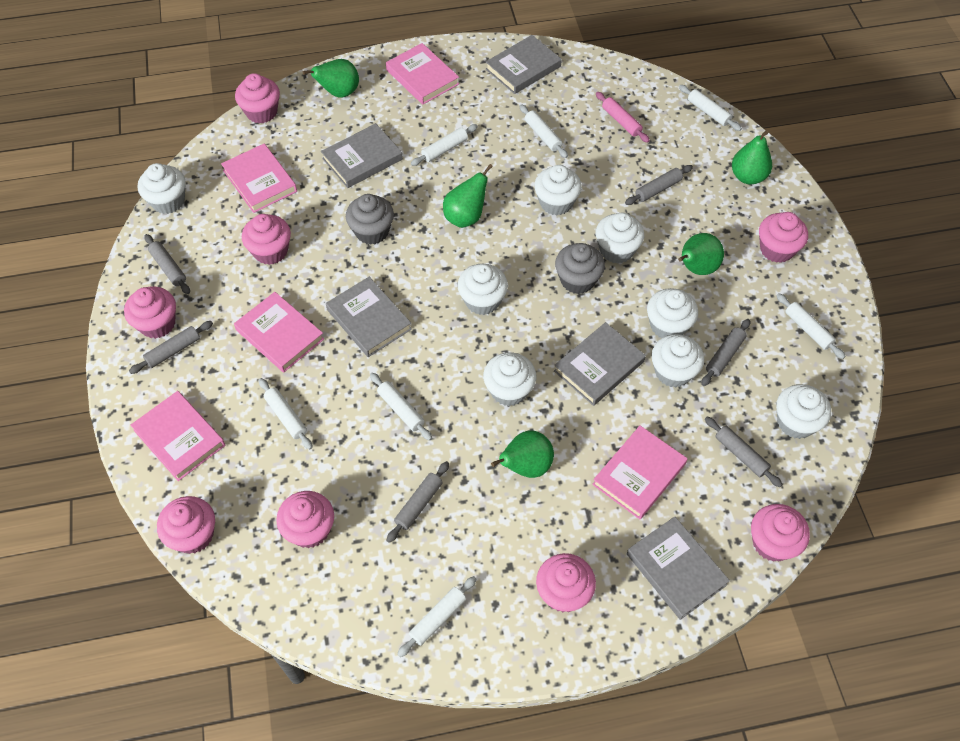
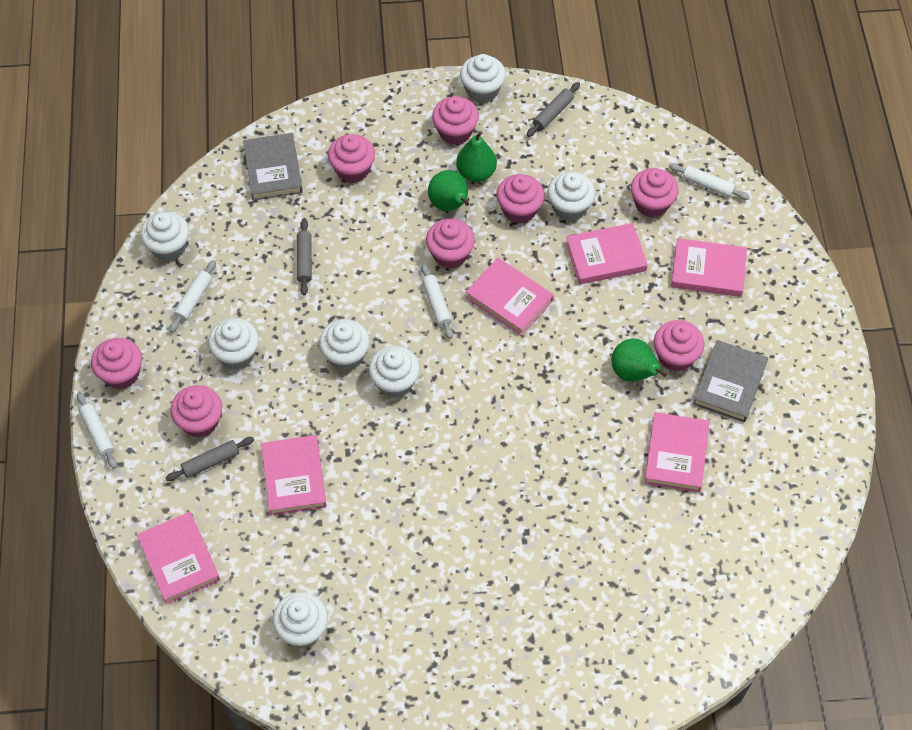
green pear: [303,59,359,98] [443,164,493,228] [491,430,554,478] [678,233,724,275] [732,130,772,184] = 5 -> [428,170,469,211] [456,131,497,182] [612,338,667,382] = 3
grey book: [321,123,403,188] [326,277,412,357] [486,35,562,94] [554,322,646,406] [627,517,730,620] = 5 -> [243,133,303,201] [693,340,768,422] = 2
grey cupcake: [346,194,394,245] [555,243,605,294] = 2 -> none = 0
grey rolling pin: [129,321,213,374] [144,234,190,294] [387,461,449,543] [625,165,693,205] [701,319,750,386] [705,417,783,487] = 6 -> [166,437,254,481] [297,219,312,296] [527,82,580,137] = 3
pink book: [130,391,225,481] [221,144,297,213] [234,292,324,373] [386,43,459,105] [592,425,687,519] = 5 -> [137,512,220,604] [261,435,327,516] [466,258,554,336] [566,223,648,284] [644,412,709,492] [671,238,747,297] = 6
pink rolling pin: [596,92,650,143] = 1 -> none = 0
white cupcake: [138,163,186,214] [457,264,508,315] [483,352,536,406] [534,165,582,215] [596,213,644,263] [647,288,698,338] [651,334,704,388] [776,384,831,439] = 8 -> [140,211,189,261] [208,318,259,369] [272,592,328,648] [319,319,370,371] [369,346,420,398] [460,54,506,103] [547,172,595,221] = 7
white rolling pin: [259,378,313,450] [370,373,432,441] [397,576,477,657] [411,124,478,166] [520,104,568,158] [679,85,742,131] [776,293,846,359] = 7 -> [77,392,117,469] [169,260,216,332] [421,263,453,339] [669,163,750,200] = 4

